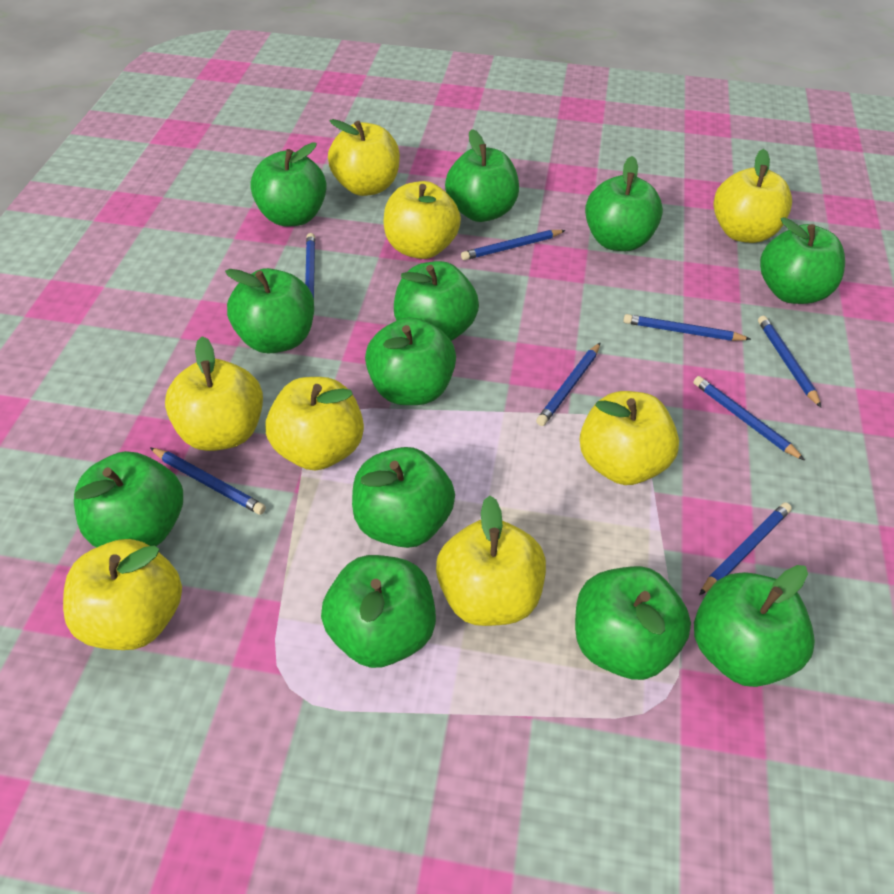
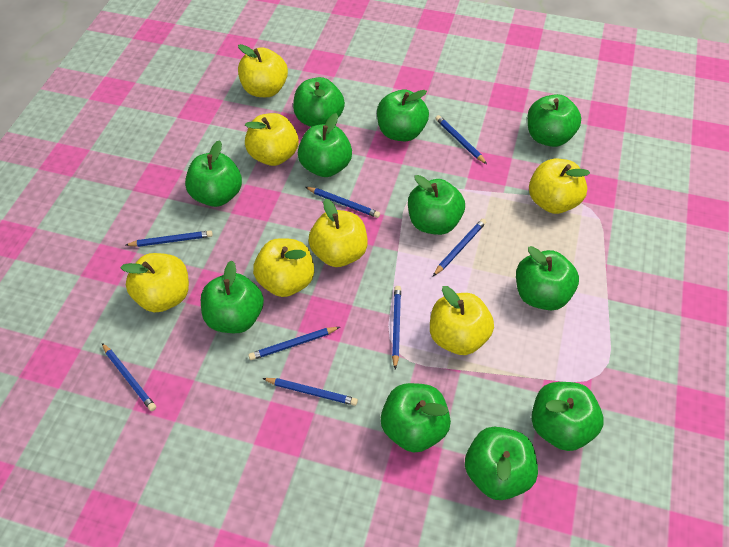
green apple: [74,451,183,548] [225,268,314,353] [250,142,327,226] [321,555,436,668] [352,447,455,548] [365,317,456,405] [394,261,479,341] [445,129,519,222] [575,566,691,680] [585,156,663,251] [694,565,815,687] [760,217,845,304] = 12 -> [185,140,242,207] [201,260,264,333] [293,77,345,127] [298,113,352,177] [377,90,429,141] [381,383,451,453] [408,175,465,235] [465,427,538,500] [516,246,579,310] [527,94,581,147] [531,382,604,451] = 11
yellow apple: [63,539,182,650] [165,336,263,451] [265,377,364,470] [328,119,400,196] [384,181,461,259] [436,496,546,626] [580,391,679,485] [714,149,792,243] = 8 -> [120,253,189,312] [238,44,288,97] [245,113,299,166] [253,238,314,297] [308,199,368,267] [430,286,494,355] [529,159,590,214] = 7

